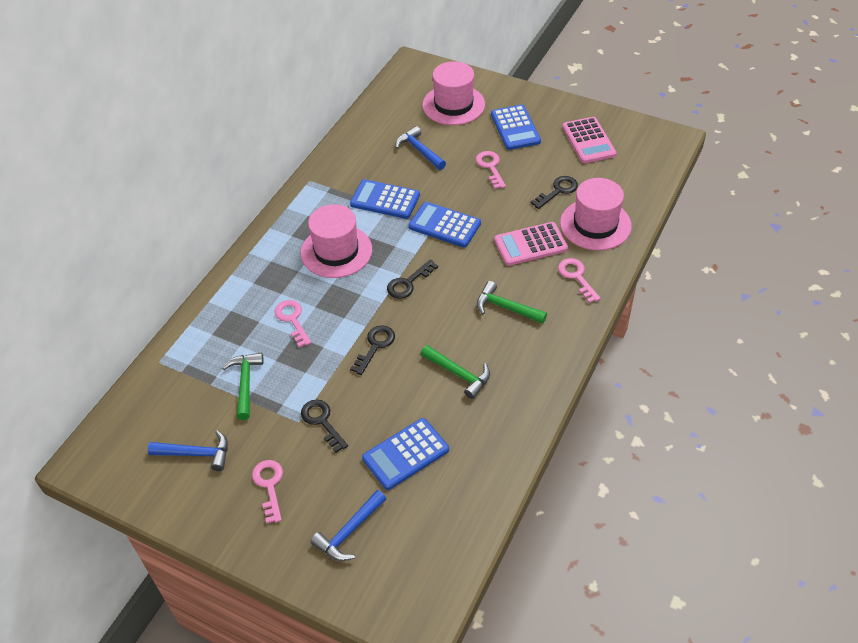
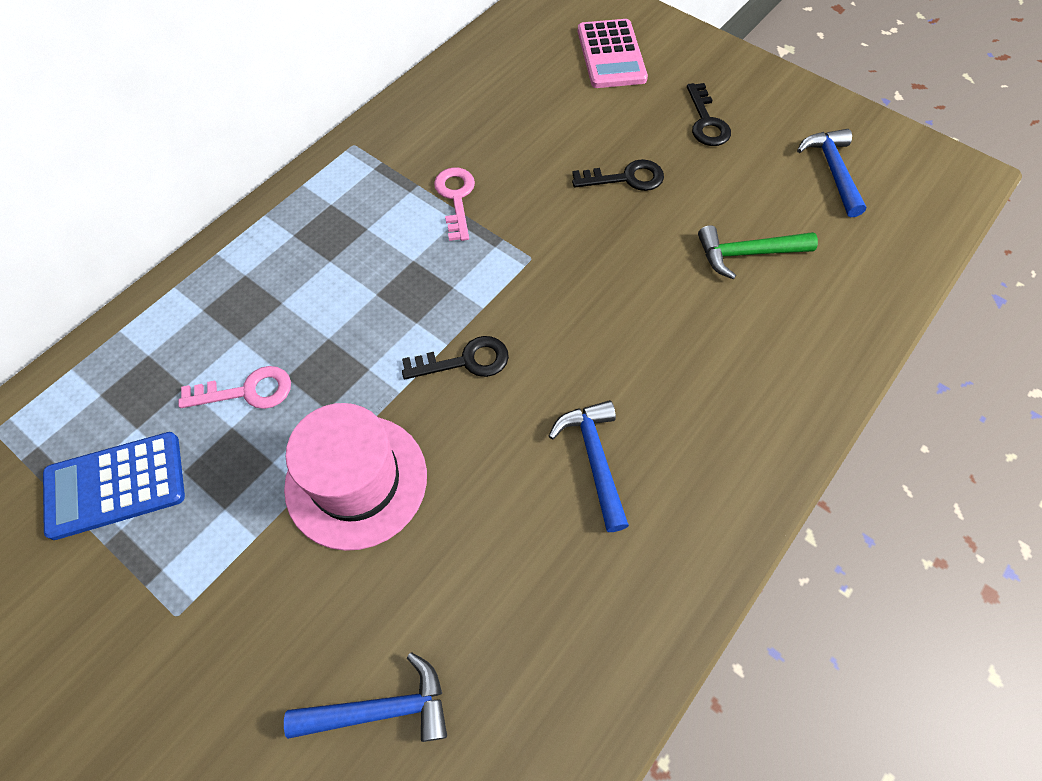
black key: [301,400,348,453] [350,325,395,375] [387,259,438,299] [531,176,578,209] = 4 -> [402,336,509,379] [572,159,664,191] [687,83,731,146] = 3
blue calculator: [350,179,420,219] [362,418,449,490] [409,202,481,247] [491,105,541,150] = 4 -> [43,432,185,540] = 1
green hammer: [222,353,264,420] [421,345,490,399] [477,281,547,324] = 3 -> [698,225,818,279] = 1
pink calculator: [494,222,568,266] [562,117,617,163] = 2 -> [578,19,648,88] = 1
pink hat: [301,204,372,278] [422,61,485,125] [560,178,632,250] = 3 -> [284,403,427,551] = 1
pink key: [252,460,283,523] [275,300,311,347] [476,151,506,189] [558,258,601,303] = 4 -> [178,366,291,409] [434,168,475,241] = 2

